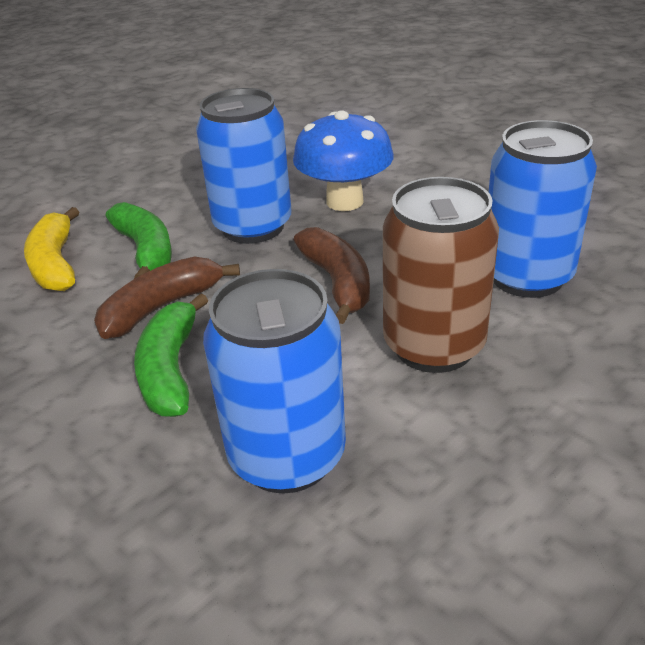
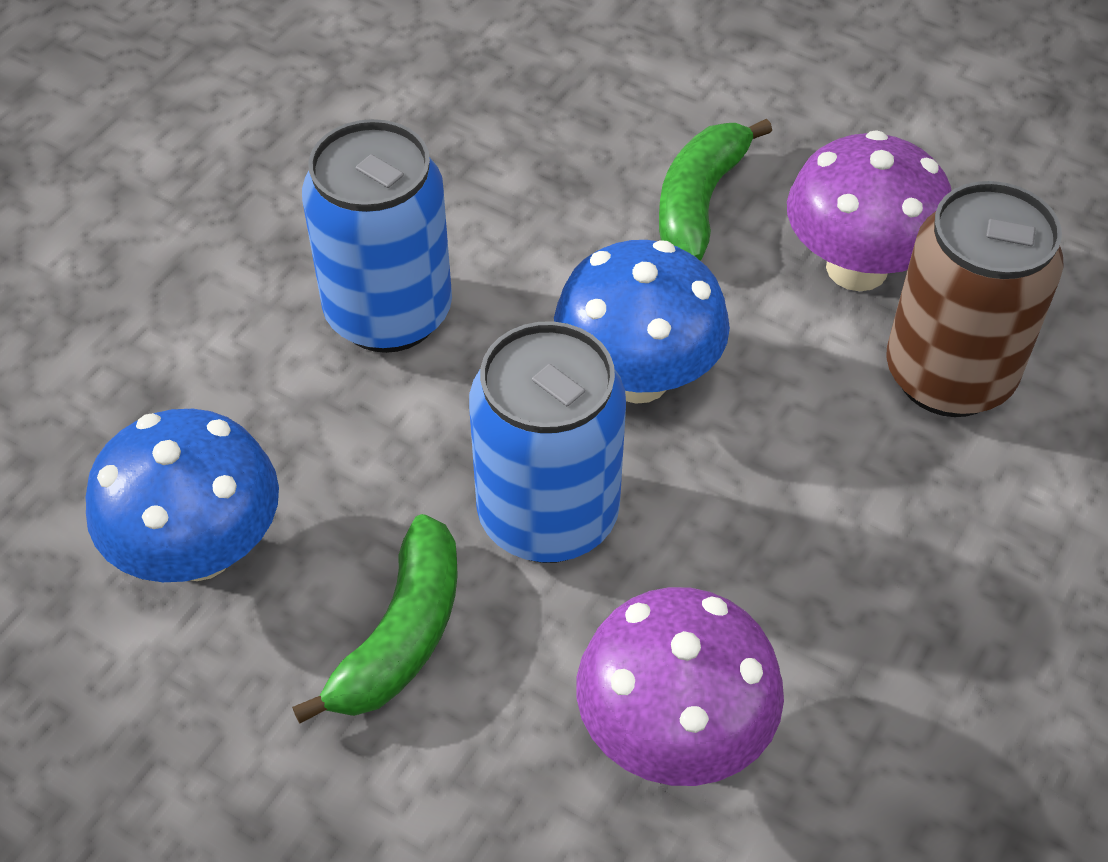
blue can: [196,88,292,244] [203,269,346,493] [489,120,597,298] = 3 -> [302,119,452,353] [469,321,626,563] = 2
blue mushroom: [293,110,394,211] = 1 -> [85,409,279,582] [554,240,730,404] = 2
brown banana: [94,257,240,339] [294,227,370,324] = 2 -> none = 0
purple mushroom: none = 0 -> [576,587,784,786] [787,130,951,291] = 2
yellow banana: [24,207,79,291] = 1 -> none = 0

